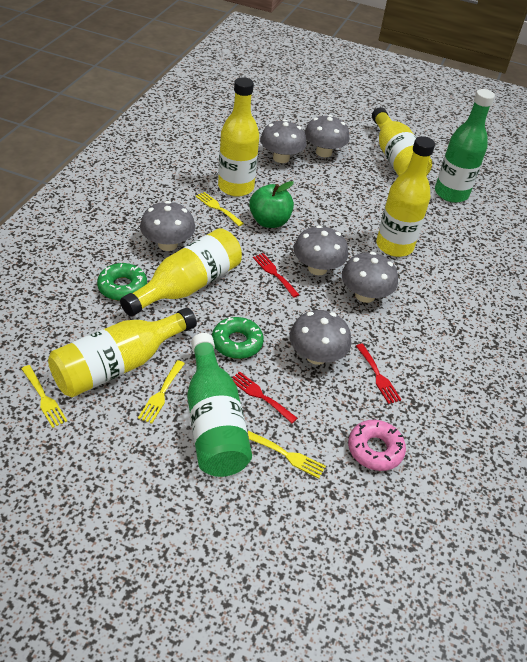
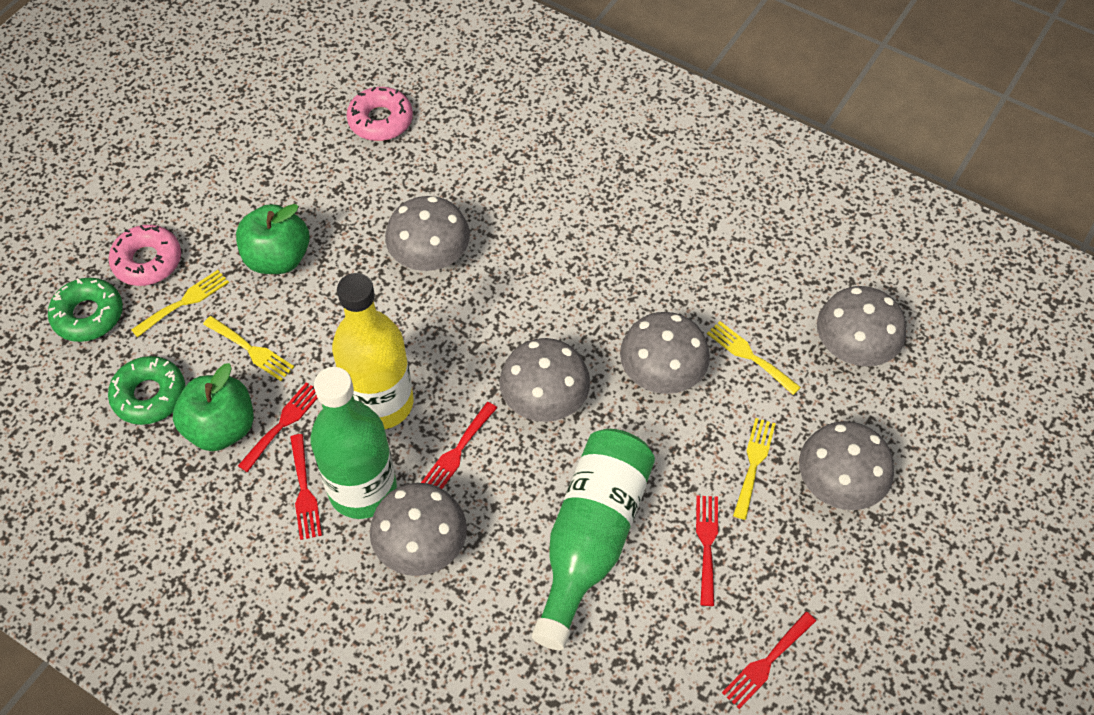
green apple: [249,181,294,228] = 1 -> [173,363,254,451] [236,204,310,274] = 2
pink donut: [348,420,406,471] = 1 -> [108,225,181,286] [346,87,413,141] = 2
red fork: [232,372,298,423] [253,253,299,298] [356,344,401,404] = 3 -> [238,382,318,472] [290,434,322,540] [421,402,497,489] [696,495,718,606] [722,612,816,709] = 5
yellow bottle: [48,308,197,397] [120,228,242,317] [218,77,259,197] [372,107,432,176] [376,136,435,257] = 5 -> [332,273,414,429] = 1

